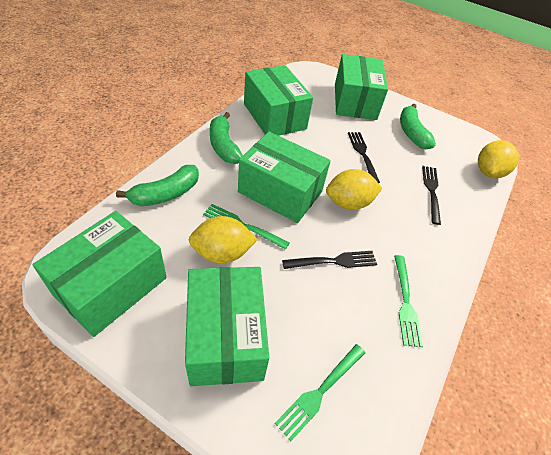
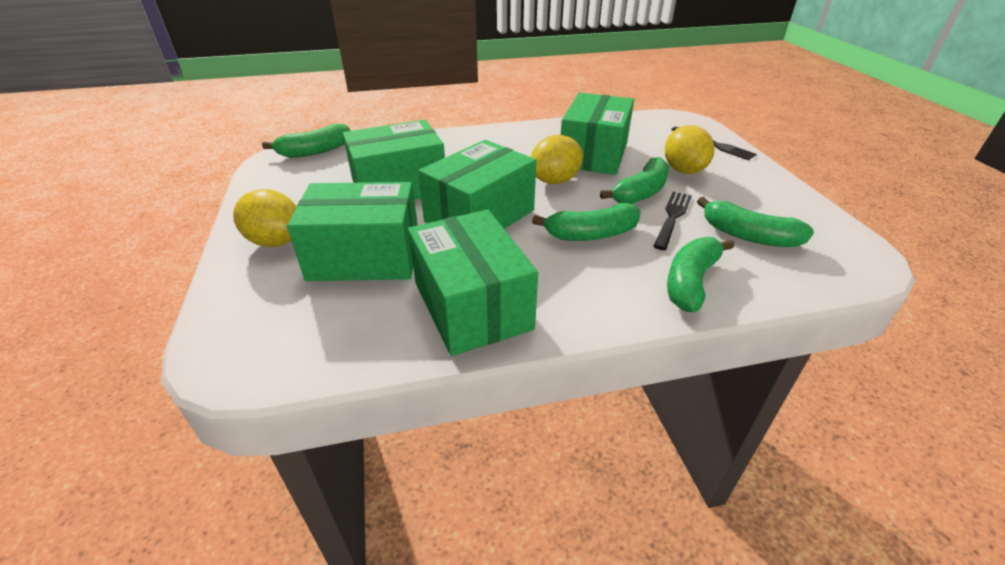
black fork: [282,251,377,269] [348,132,380,183] [422,166,441,225] = 3 -> [653,192,692,250] [671,126,757,160] = 2
green banana: [116,165,199,206] [210,112,243,164] [400,104,436,149] = 3 -> [262,124,350,158] [532,203,641,241] [600,157,669,204] [667,237,734,312] [697,197,814,247] = 5
green fork: [203,204,290,250] [275,344,365,441] [394,255,423,347] = 3 -> none = 0

